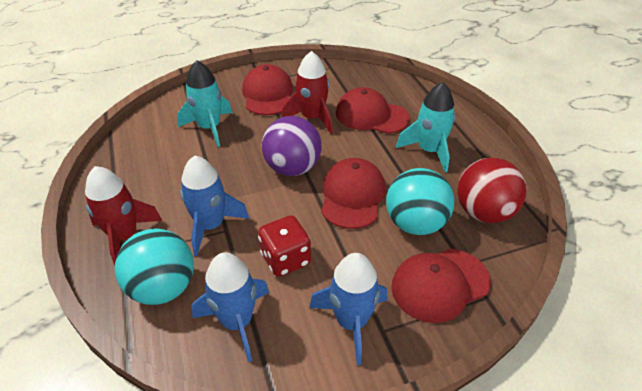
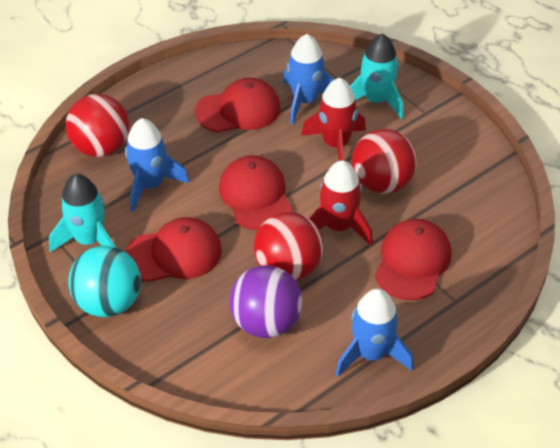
red ball: [457,158,527,223] = 1 -> [66,94,129,157] [254,212,323,281] [351,129,417,194] = 3
red dice: [258,215,311,277] = 1 -> none = 0
turquoise ball: [115,229,194,305] [386,168,455,235] = 2 -> [68,246,141,317] = 1

